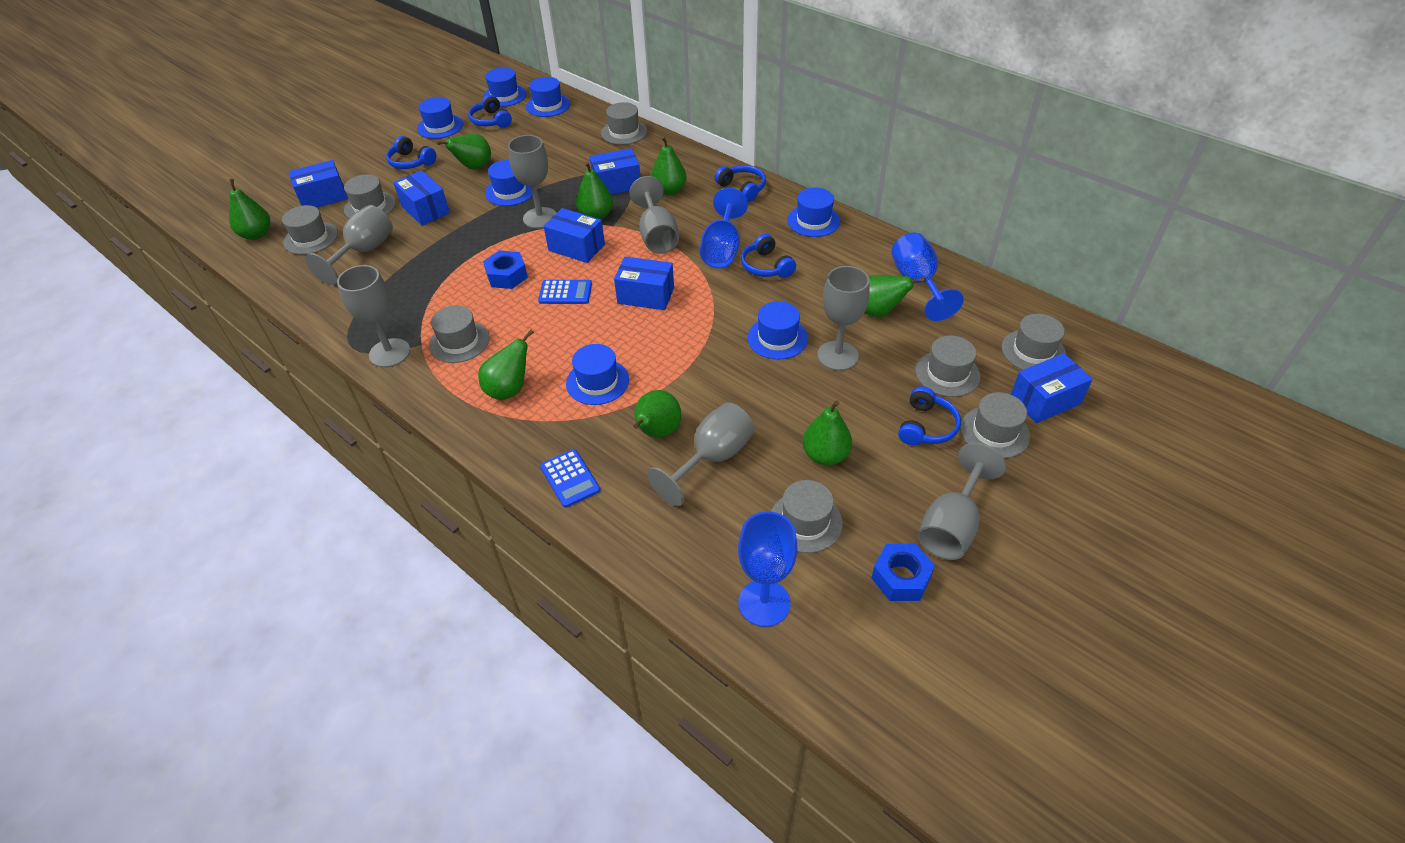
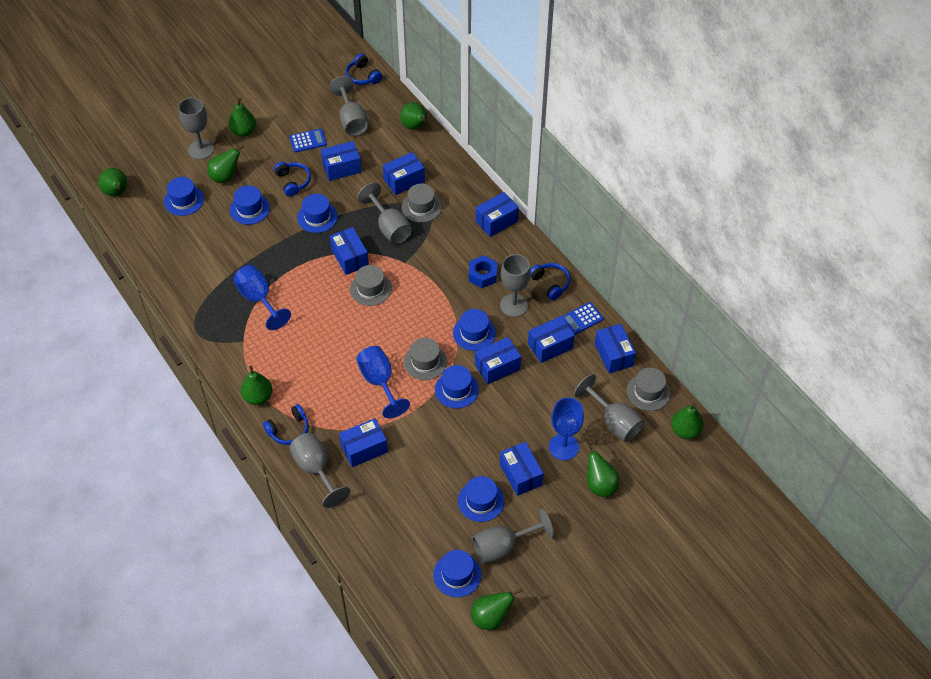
blue box: [289,160,348,208] [393,170,450,226] [544,208,605,263] [590,148,640,195] [614,257,674,310] [1011,353,1093,423] = 6 -> [321,141,362,181] [330,227,369,275] [339,418,388,467] [383,152,425,195] [475,337,521,384] [476,192,519,237] [500,442,544,496] [528,316,575,363] [595,324,636,373] = 9
blue headphones: [386,136,437,169] [468,95,512,128] [715,165,766,202] [741,234,796,278] [898,386,961,446] = 5 -> [263,404,309,445] [274,162,311,196] [345,54,382,85] [530,263,570,300] = 4
blue nut: [483,251,528,289] [871,543,935,601] = 2 -> [469,256,497,288] = 1
grey hat: [282,205,338,255] [344,175,396,218] [429,305,490,363] [601,102,647,145] [771,480,843,553] [915,335,980,397] [960,392,1030,458] [1002,314,1066,370] = 8 -> [350,265,392,306] [402,184,442,223] [404,338,447,380] [626,368,671,411] = 4

